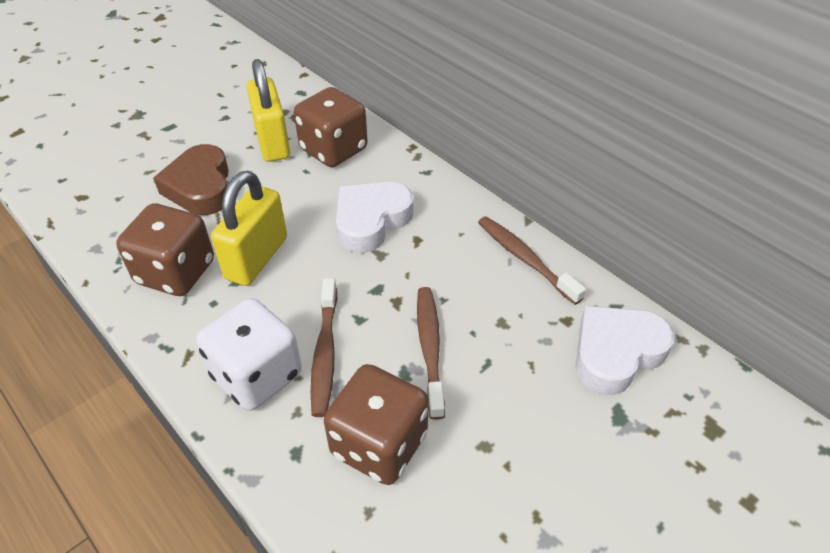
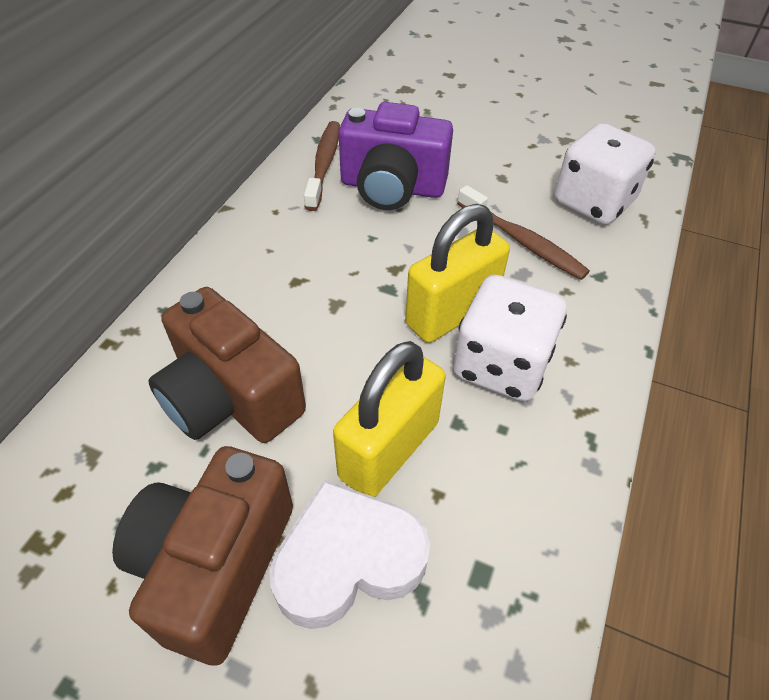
brown camera: none = 0 -> [112,446,293,666] [148,287,306,443] = 2
brown dice: [116,203,214,296] [294,87,368,167] [324,364,429,485] = 3 -> none = 0
brown heart: [153,144,229,215] = 1 -> none = 0
brown toothbrush: [311,278,337,417] [417,287,445,420] [478,216,586,305] = 3 -> [304,121,340,211] [457,185,590,280] = 2
purple camera: none = 0 -> [338,102,453,210] = 1
white dice: [196,298,302,411] = 1 -> [453,275,567,401] [554,123,656,225] = 2
white heart: [336,182,413,253] [575,306,675,395] = 2 -> [270,480,430,629] = 1

